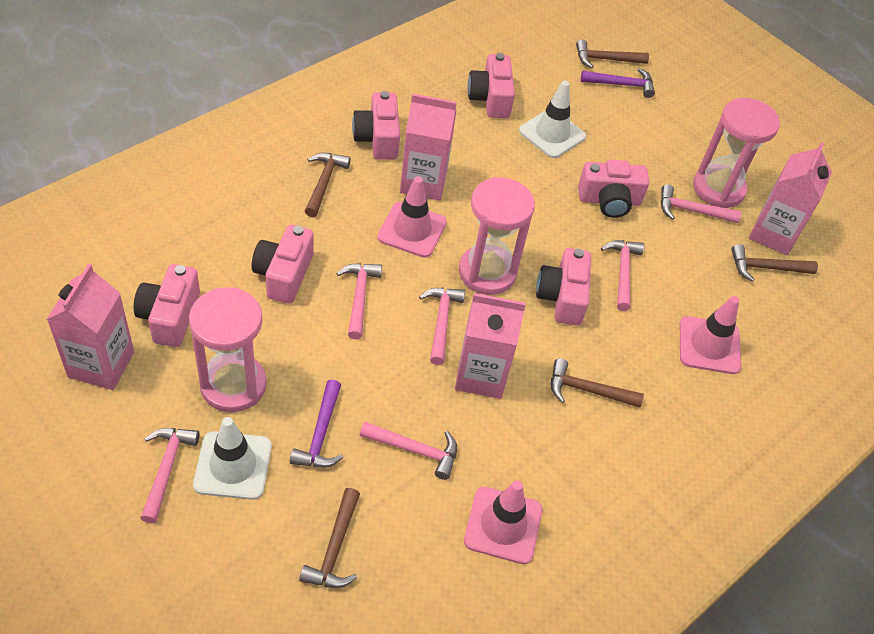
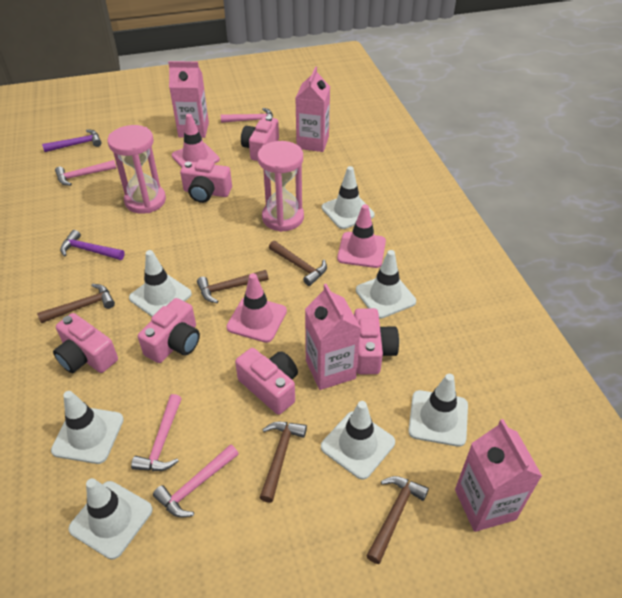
pink hammer: [141,428,200,523] [336,263,382,340] [360,422,457,480] [419,288,465,365] [601,240,644,311] [661,184,741,223] = 6 -> [55,160,116,186] [131,394,182,471] [153,444,239,518] [221,108,273,123] = 4
pink hourglass: [189,287,267,412] [459,177,535,295] [693,98,780,208] = 3 -> [108,125,166,214] [258,141,304,232] = 2
white traffic cone: [193,417,272,500] [519,81,586,158] = 2 -> [51,391,124,464] [68,478,153,560] [129,250,192,317] [321,401,395,480] [322,166,375,229] [356,250,416,319] [408,374,468,447] = 7

